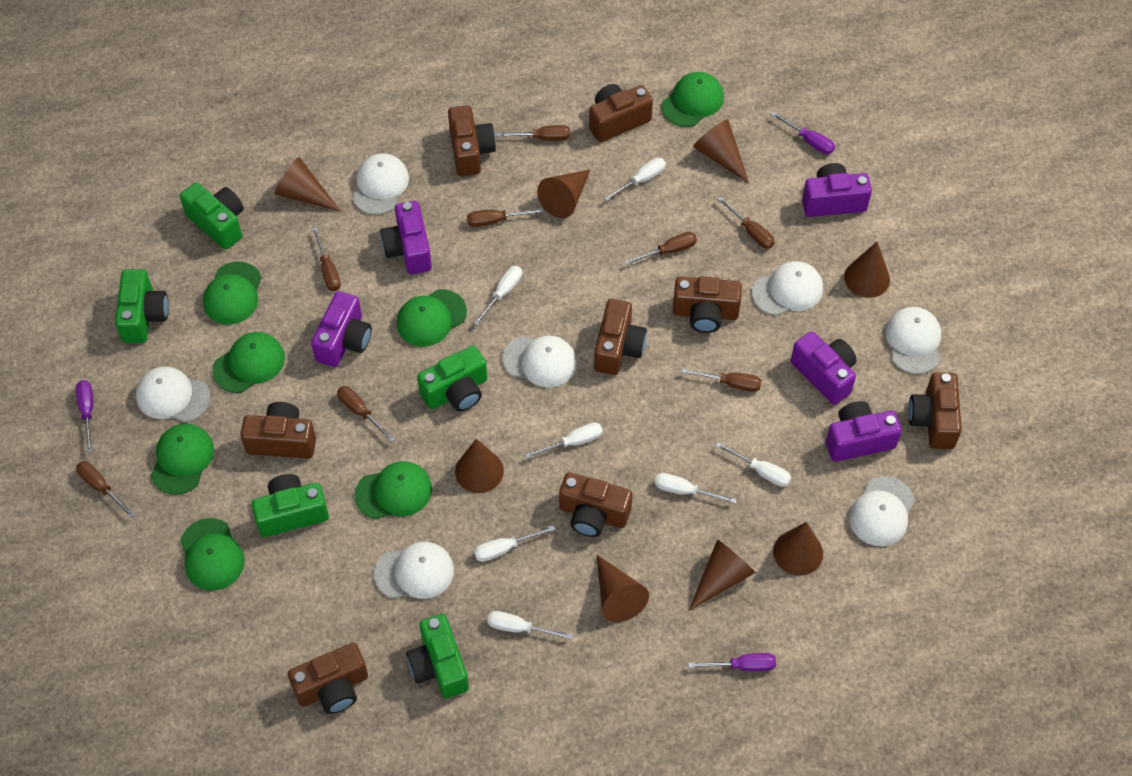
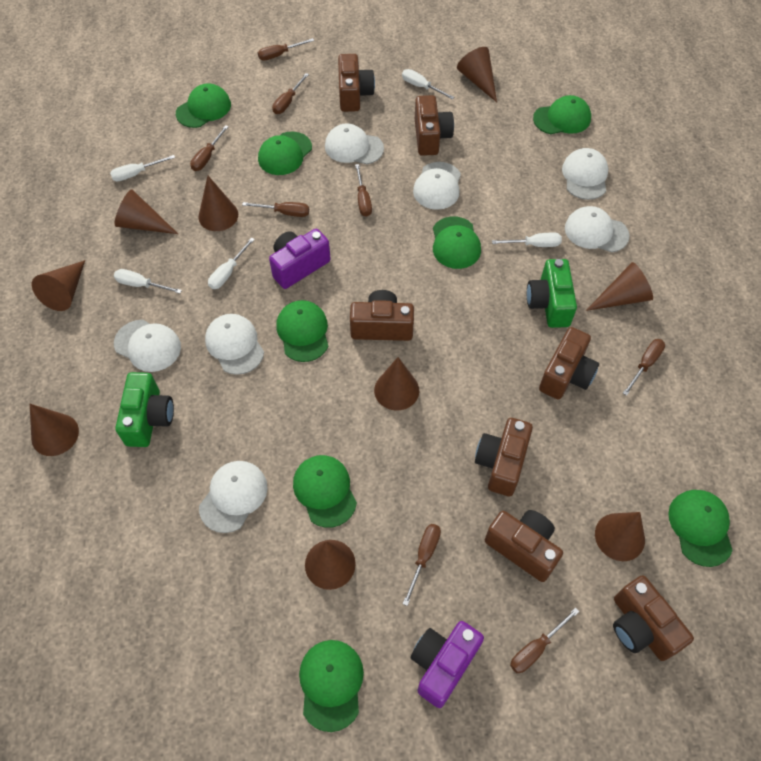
brown camera: [240,402,316,459] [288,643,368,714] [448,105,496,176] [559,472,633,537] [589,84,653,142] [594,299,647,375] [673,276,742,333] [908,372,962,449] = 8 -> [338,54,375,112] [350,290,414,341] [415,95,454,156] [475,418,533,496] [485,510,563,582] [539,327,599,400] [613,575,694,661] = 7
brown cone: [274,157,341,212] [455,439,504,493] [537,170,590,218] [597,555,649,622] [689,539,756,611] [693,119,749,183] [773,522,823,576] [844,242,890,298] = 8 -> [30,404,79,456] [32,260,85,311] [115,189,178,234] [199,176,238,231] [305,540,356,590] [374,357,419,410] [457,47,497,102] [586,262,653,311] [595,512,645,561] = 9
green camera: [115,269,169,343] [180,182,244,249] [251,474,329,537] [406,614,469,699] [417,345,487,412] = 5 -> [115,372,174,447] [527,259,577,328] = 2
green cap: [151,424,214,495] [180,518,245,590] [203,261,262,325] [212,332,285,393] [354,461,432,519] [397,289,467,346] [661,72,724,127] = 7 -> [176,83,231,128] [258,132,312,175] [276,300,328,362] [293,455,357,528] [299,640,364,732] [433,216,481,269] [533,95,591,134] [668,490,733,567] = 8
purple camera: [311,291,372,367] [380,201,432,275] [791,331,857,405] [802,163,872,217] [826,401,902,462] = 5 -> [269,229,331,289] [411,621,484,708] = 2
purple screwdriver: [76,380,93,453] [688,653,776,671] [771,112,835,154] = 3 -> none = 0
white screwdriver: [474,266,522,326] [474,525,555,562] [487,611,573,639] [525,422,603,459] [604,158,666,201] [655,473,737,504] [715,442,791,487] = 7 -> [110,155,175,182] [114,269,182,294] [208,238,255,289] [402,69,454,99] [492,233,562,247] = 5

